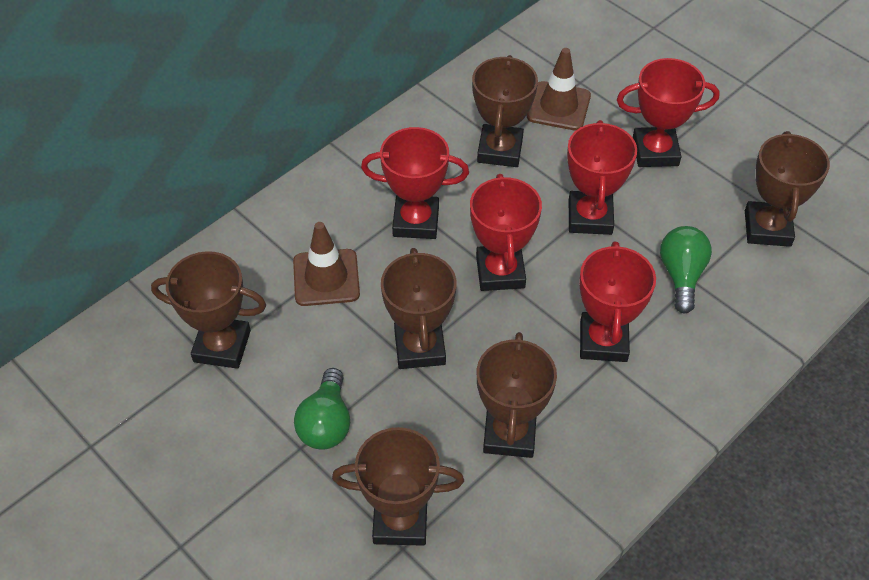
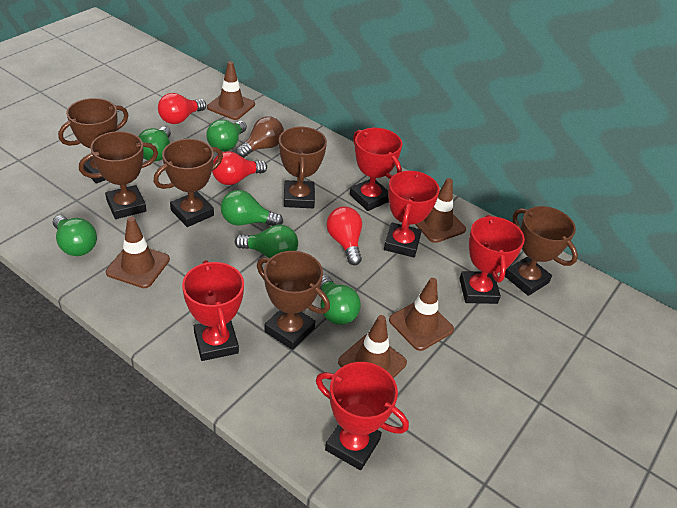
brown light bulb: none = 0 -> [236,116,284,158] = 1
brown traffic cone: [293,222,360,306] [527,48,591,130] = 2 -> [106,217,170,288] [207,61,255,120] [338,315,407,378] [389,278,454,351] [415,178,466,243] = 5
green light bulb: [294,368,350,450] [660,226,712,314] = 2 -> [53,215,97,256] [138,127,171,161] [206,120,247,152] [221,190,283,226] [235,224,298,258] [320,275,361,325] = 6
red light bulb: none = 0 -> [158,93,206,124] [212,151,267,185] [327,206,362,265] = 3

